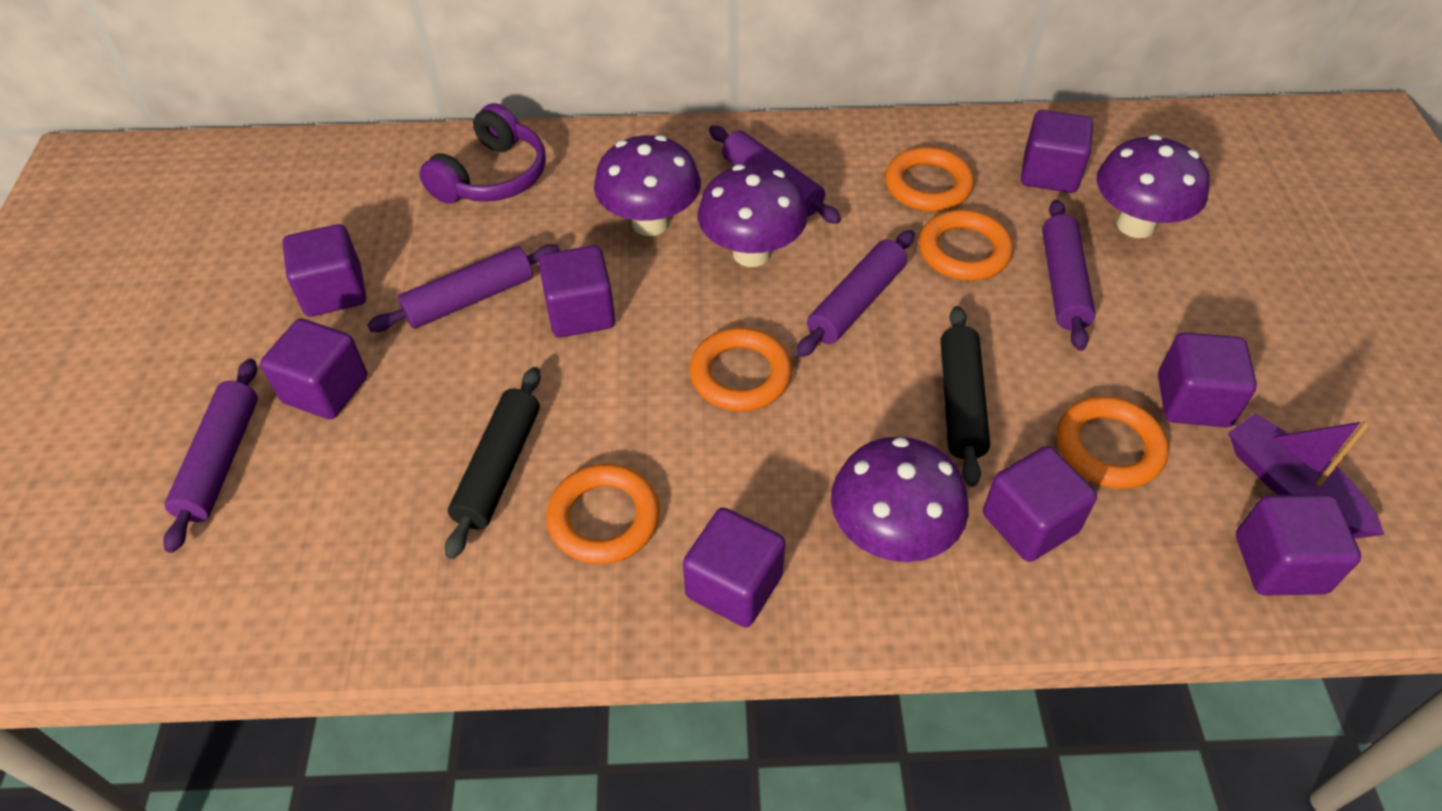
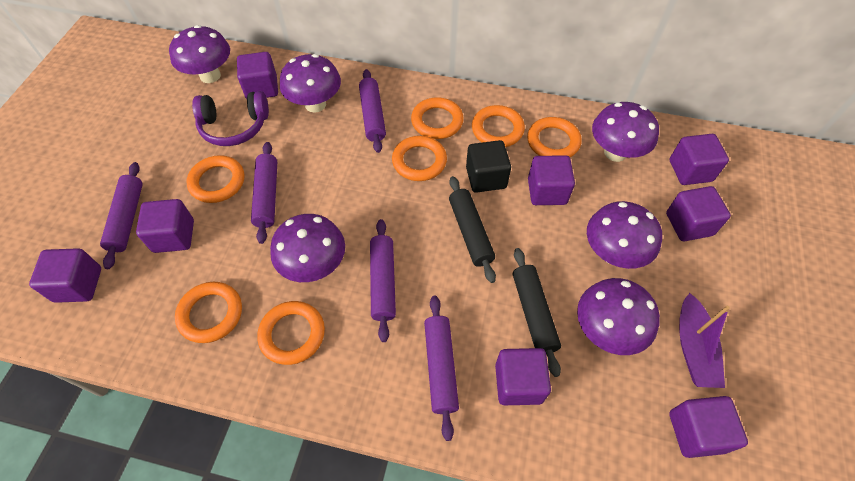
black cube: none = 0 -> [466,140,511,193] = 1
orange ring: [546,464,660,564] [690,328,792,411] [885,147,974,212] [919,210,1013,281] [1057,396,1169,489] = 5 -> [175,282,242,343] [186,155,244,203] [257,301,325,365] [392,136,447,181] [411,97,464,139] [472,105,525,147] [527,117,581,157] = 7
purple mushroom: [594,135,701,236] [698,164,808,267] [831,437,969,562] [1096,135,1210,238] = 4 -> [169,25,230,83] [270,214,345,282] [280,54,341,113] [577,278,660,355] [587,201,662,269] [592,102,659,162] = 6

